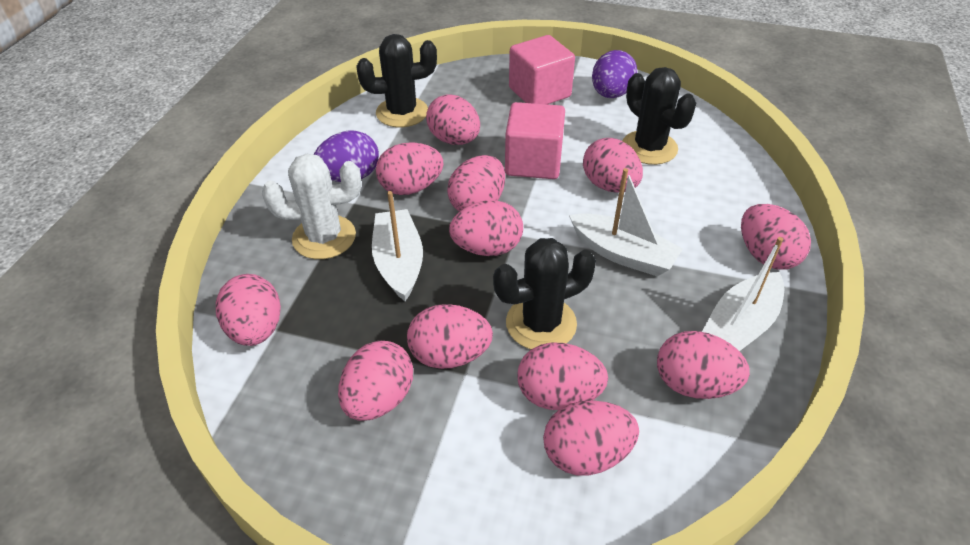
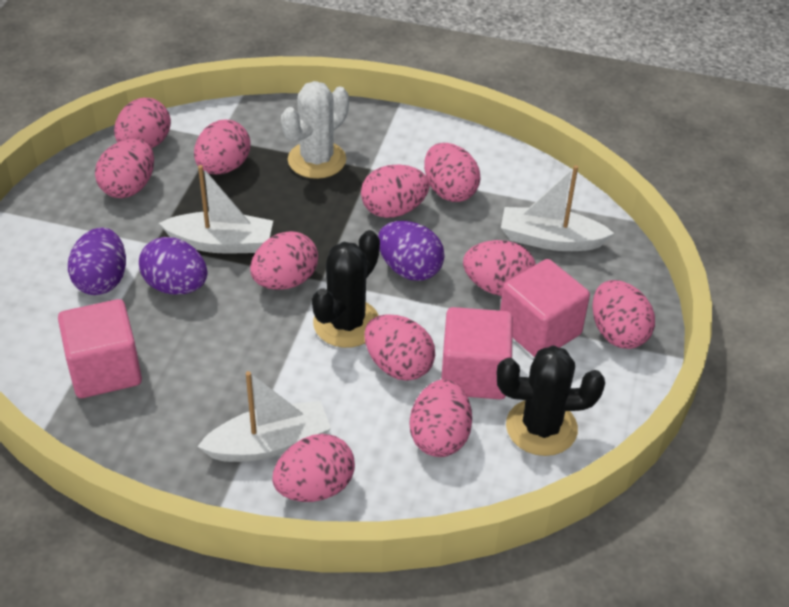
black cactus: [356,34,437,128] [493,238,596,349] [623,67,696,165] = 3 -> [312,230,380,348] [497,345,605,456] = 2
pink cube: [505,102,565,179] [509,35,575,104] = 2 -> [58,299,142,398] [441,307,513,399] [500,259,590,357] = 3
pink egg: [216,274,281,346] [338,341,413,421] [376,142,444,195] [407,304,493,369] [426,94,480,145] [447,155,505,212] [449,200,523,256] [517,342,608,410] [543,401,639,476] [583,138,643,193] [657,331,750,399] [741,204,811,270] = 12 -> [95,139,154,198] [114,98,171,148] [194,120,251,174] [250,231,318,290] [272,434,355,502] [361,164,430,218] [364,314,435,381] [410,379,472,457] [424,143,480,202] [463,240,536,296] [592,280,655,349] = 11
purple egg: [314,131,379,182] [592,50,637,98] = 2 -> [68,227,126,295] [139,237,207,295] [378,221,445,281] = 3

